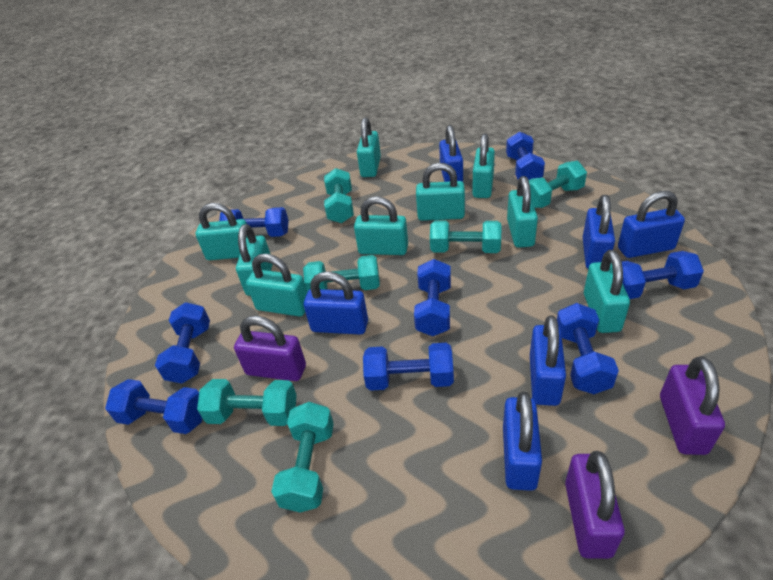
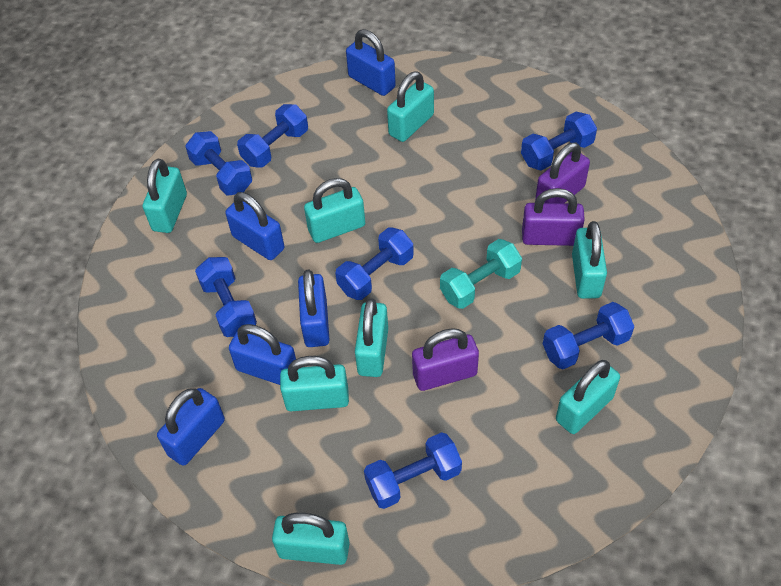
blue dumbbell: [105,379,202,434] [155,302,210,383] [219,207,288,237] [363,343,454,391] [414,259,451,336] [506,132,545,180] [557,303,619,394] [622,251,704,299] = 8 -> [185,131,252,195] [195,257,257,337] [237,104,308,168] [335,227,414,300] [364,432,462,509] [521,112,597,171] [543,302,635,369] = 7
blue padlock: [304,271,368,335] [439,125,463,182] [503,392,542,491] [530,315,566,406] [583,195,615,269] [618,191,685,258] = 6 -> [157,388,225,466] [225,192,284,260] [229,324,296,385] [298,270,330,347] [346,29,396,96] = 5
turquoise dumbbell: [197,379,297,426] [271,402,334,513] [303,255,380,292] [324,168,354,223] [430,220,501,253] [529,161,587,208] = 6 -> [440,239,522,309] = 1
turquoise padlock: [196,203,247,260] [236,224,273,296] [246,254,307,317] [354,196,408,255] [357,117,381,177] [416,163,465,221] [473,133,495,198] [507,176,538,248] [584,250,630,333] = 9 -> [143,159,187,233] [272,513,349,565] [280,356,349,411] [304,178,365,243] [355,298,388,377] [387,71,434,142] [556,360,620,434] [572,221,607,299] = 8

